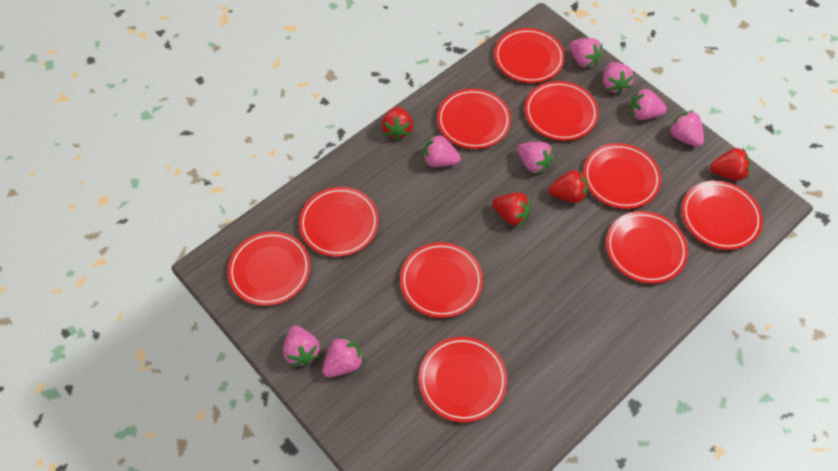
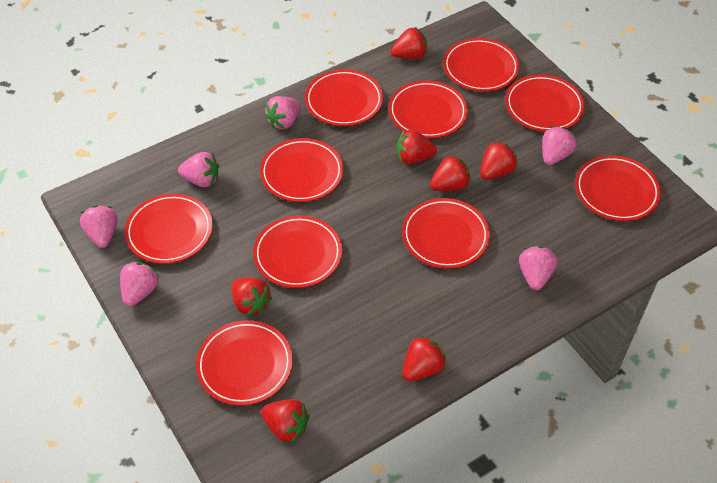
pink strawberry: [283,326,320,366] [322,336,364,377] [423,135,461,167] [517,142,554,174] [569,38,602,68] [603,62,634,95] [629,88,667,120] [668,110,704,147] = 8 -> [80,205,118,248] [120,262,160,306] [178,152,219,187] [264,96,301,129] [519,246,557,290] [542,126,577,165] = 6
red strawberry: [382,106,413,140] [492,193,531,226] [548,169,588,203] [710,148,751,181] = 4 -> [232,277,272,316] [261,399,310,443] [391,27,428,59] [397,130,437,164] [402,335,447,381] [430,154,471,191] [480,141,518,180] = 7

